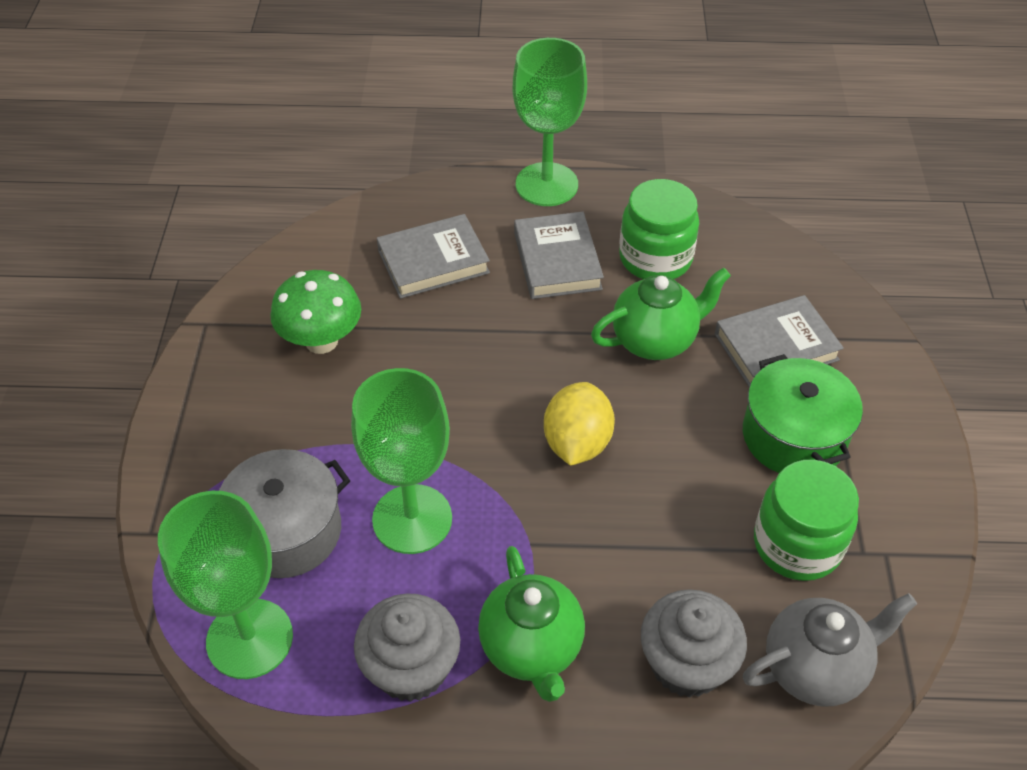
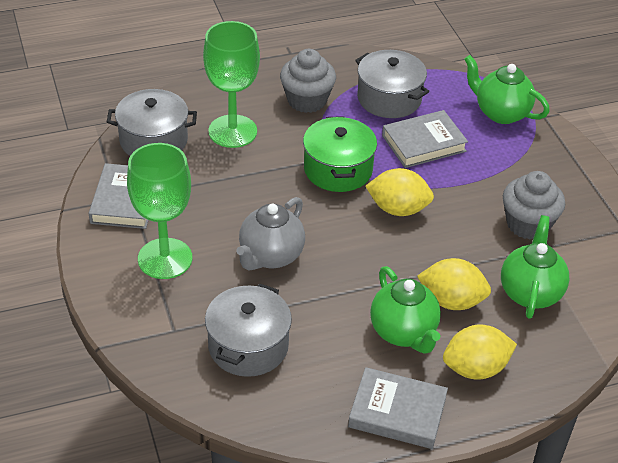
green goblet: [158,491,293,679] [351,368,452,554] [513,38,587,206] = 3 -> [127,143,192,279] [203,21,260,148] = 2
green jar: [619,179,699,279] [754,460,859,581] = 2 -> none = 0
green mushroom: [270,270,361,354] = 1 -> none = 0
green teapot: [478,546,585,702] [591,268,731,360] = 2 -> [370,266,441,353] [464,55,550,124] [501,215,569,319] = 3
grey pot: [219,449,350,578] = 1 -> [107,89,197,156] [205,283,292,377] [355,50,429,118] = 3
yellow lemon: [544,382,615,466] = 1 -> [365,168,434,216] [417,258,491,310] [443,324,517,380] = 3

